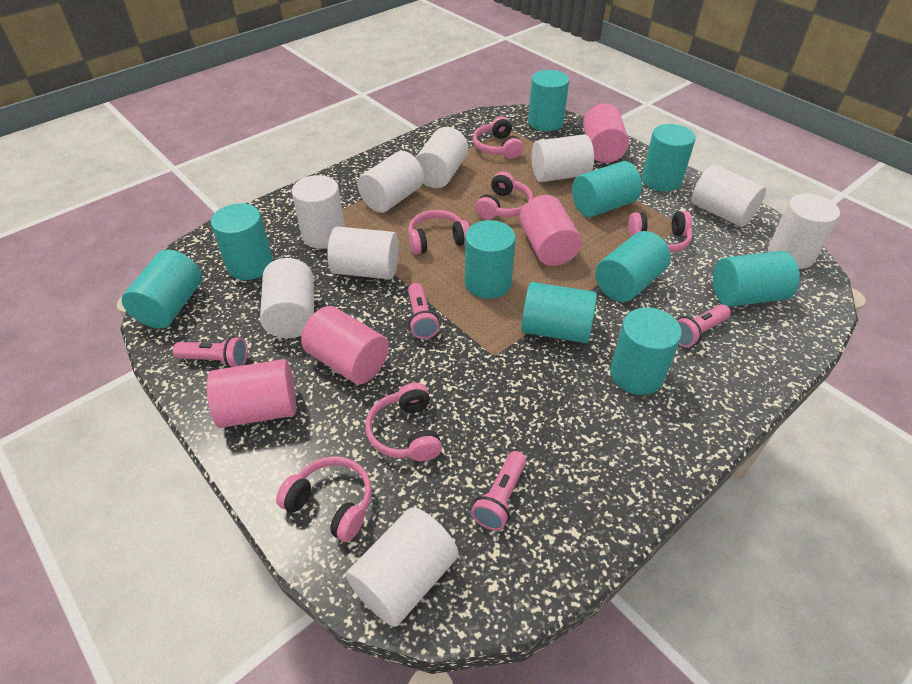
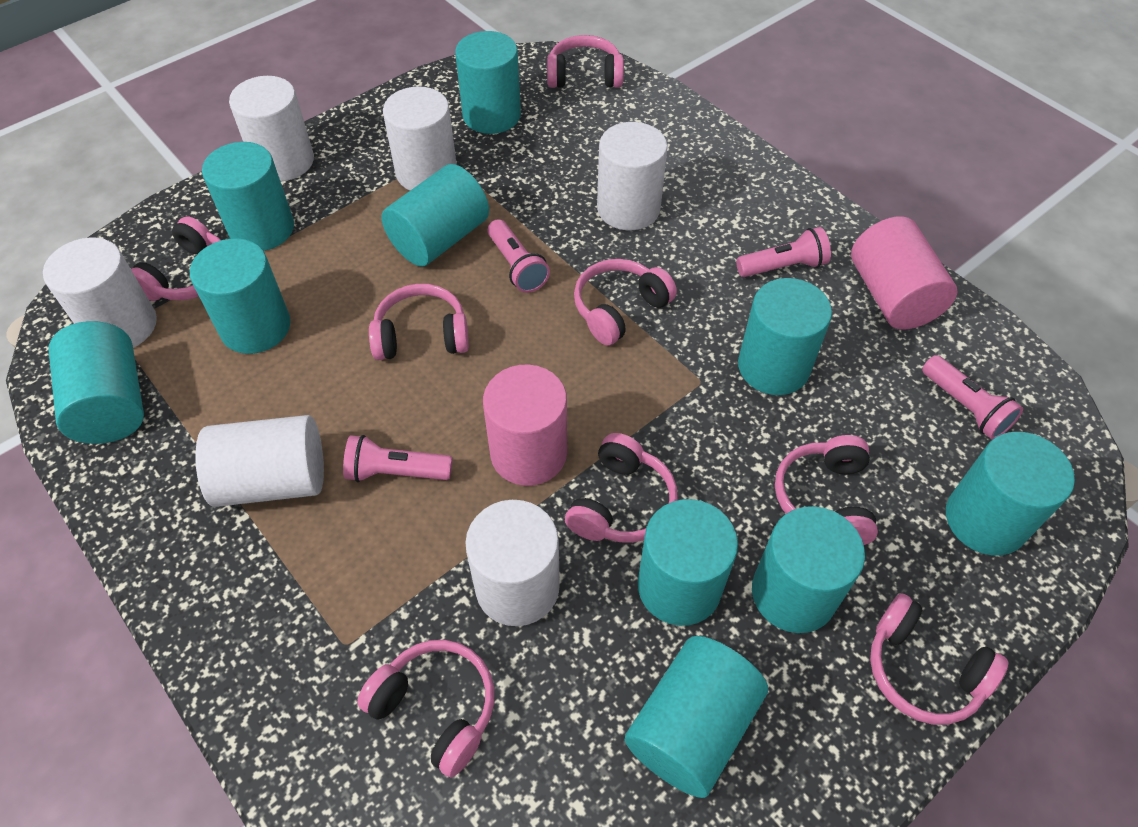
pink cylinder: [207,359,296,428] [301,306,389,384] [519,195,582,266] [583,103,629,163] = 4 -> [483,364,567,486] [851,216,957,330] = 2
pink headphones: [276,456,372,542] [366,383,442,461] [408,210,469,255] [473,116,523,159] [475,172,533,220] [628,211,693,253] = 6 -> [131,216,221,301] [357,640,494,778] [369,284,469,360] [547,35,624,88] [565,433,678,543] [574,259,677,346] [775,435,878,545] [870,593,1009,725] = 8
white cylinder: [260,258,314,338] [292,175,345,249] [327,226,399,279] [346,507,458,627] [358,151,424,213] [415,127,468,188] [532,134,594,182] [691,165,766,227] [768,193,840,269] = 9 -> [43,237,157,348] [195,415,324,507] [229,76,314,181] [383,86,457,190] [465,500,560,626] [597,122,668,230] = 6

